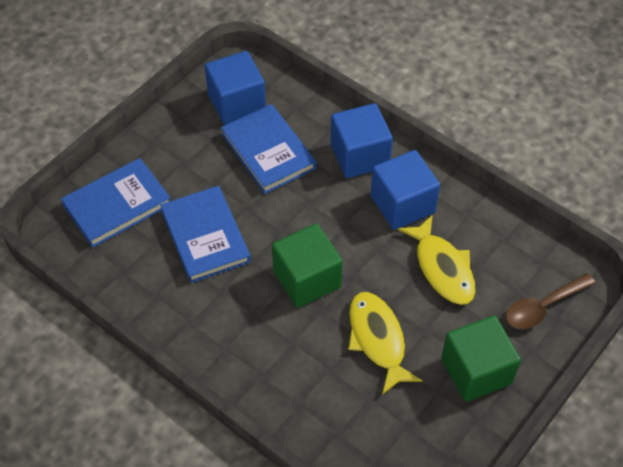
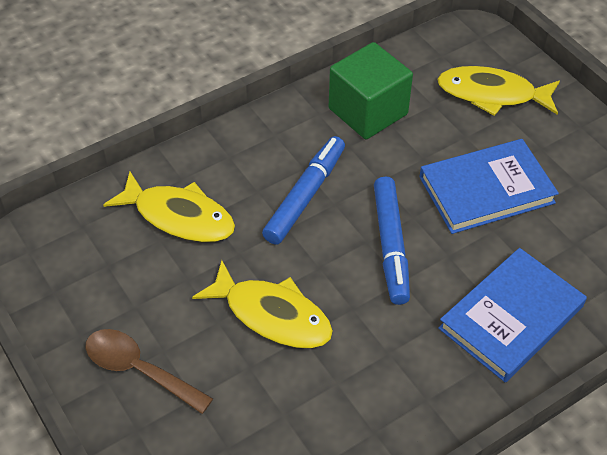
blue book: [61,158,170,248] [160,186,251,283] [221,104,316,194] = 3 -> [420,139,559,234] [438,248,587,382] = 2
blue cube: [205,51,266,125] [330,103,393,178] [370,150,440,230] = 3 -> none = 0
blue marker: none = 0 -> [262,136,345,245] [374,177,410,305] = 2
green cube: [272,223,343,308] [441,316,521,402] = 2 -> [329,42,413,139] = 1
yellow fish: [348,292,422,395] [398,215,476,305] = 2 -> [103,171,235,242] [192,260,333,348] [437,66,560,116] = 3

